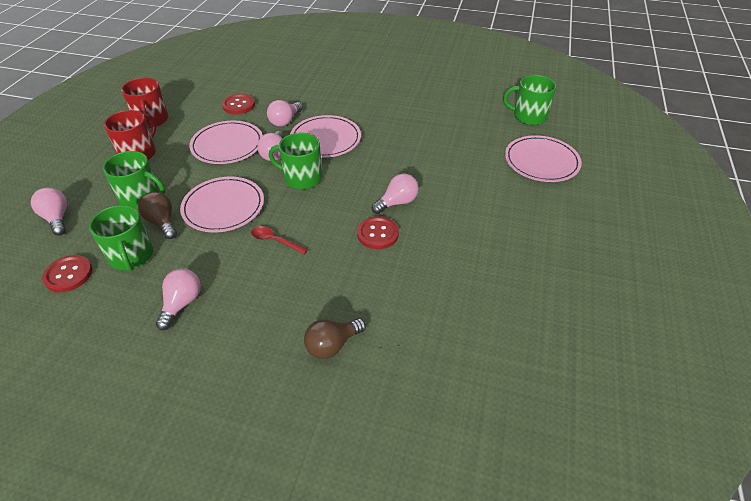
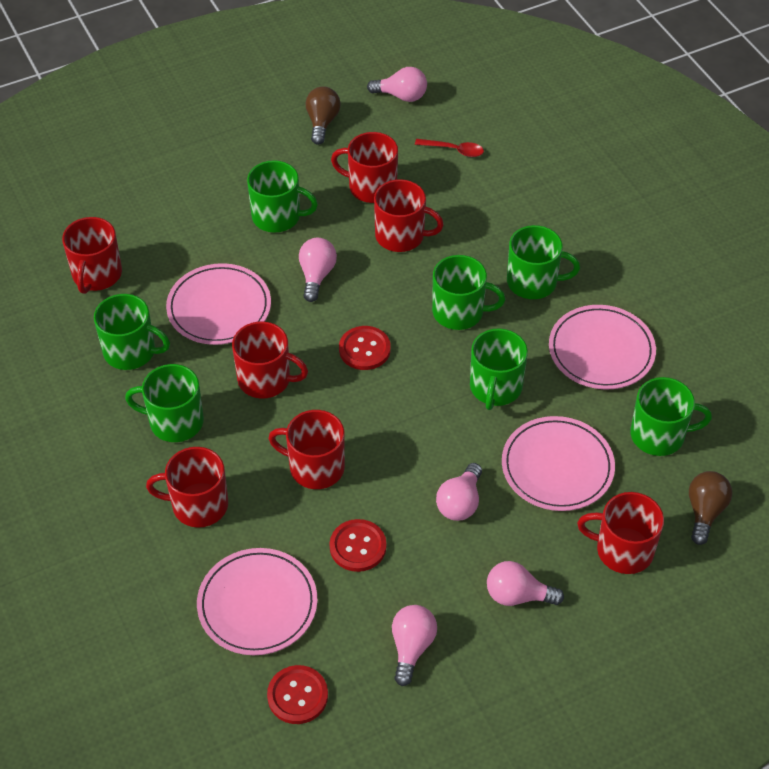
green mug: [89,205,153,271] [103,151,165,210] [269,133,322,189] [503,75,556,125] = 4 -> [94,294,170,370] [125,364,204,442] [247,160,318,233] [432,255,505,330] [470,328,528,410] [507,225,580,299] [630,377,712,456] = 7
red mug: [104,110,156,160] [121,78,168,128] = 2 -> [62,217,122,294] [146,447,228,528] [232,321,308,399] [268,410,345,489] [331,132,398,203] [374,179,444,252] [577,492,664,574] = 7

